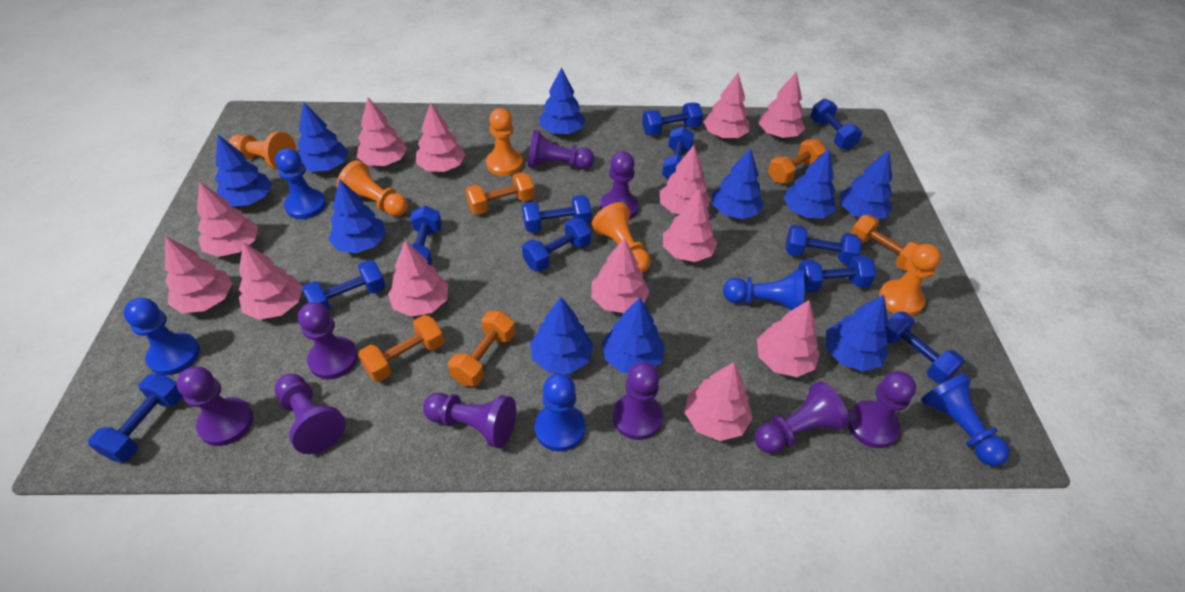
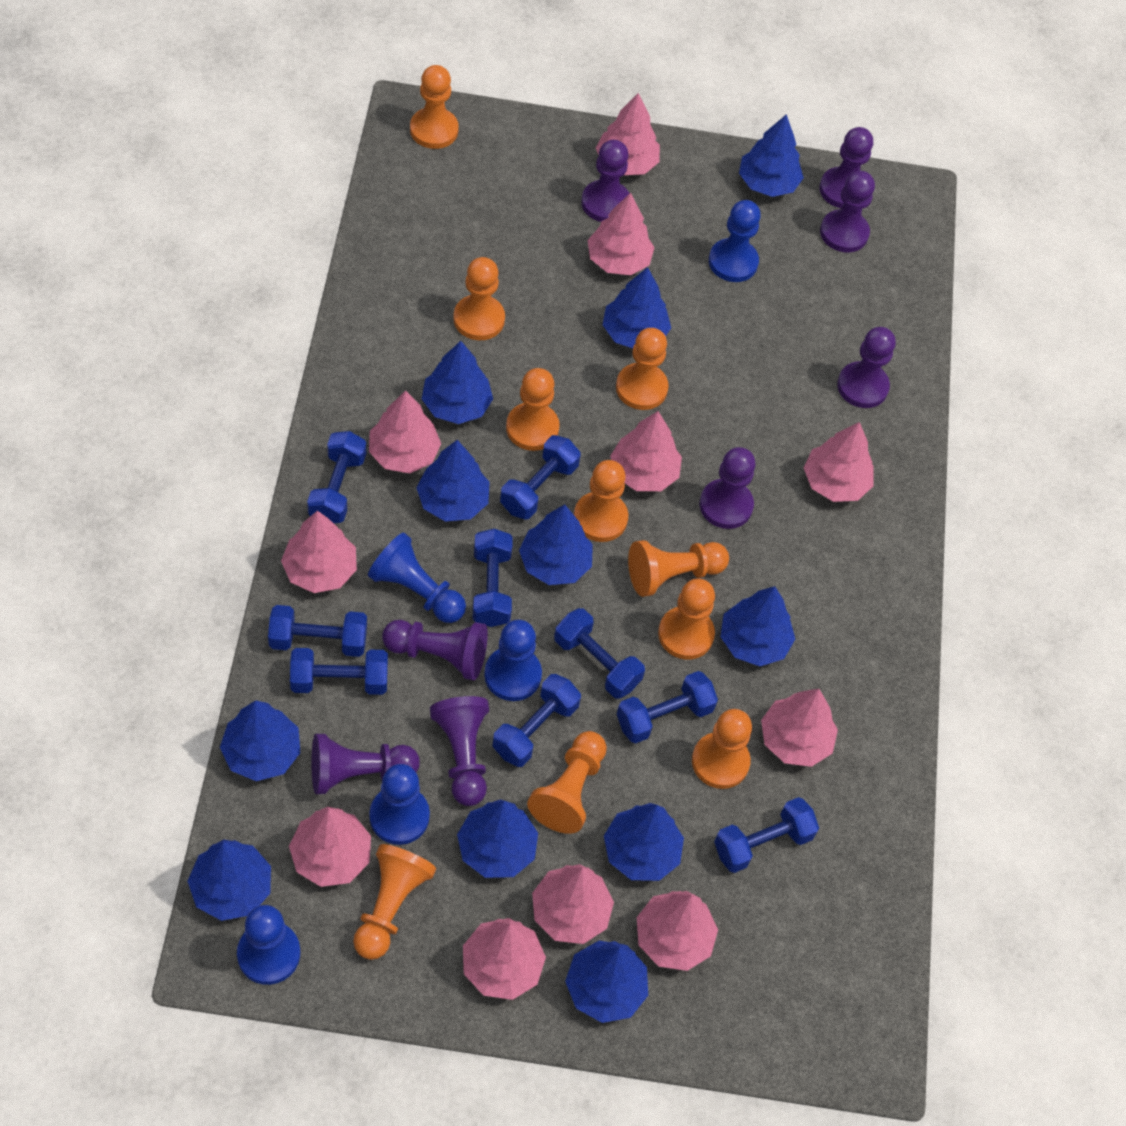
blue dumbbell: [88,373,183,462] [302,260,385,311] [399,206,442,266] [522,195,591,232] [522,217,591,271] [642,102,703,136] [662,126,694,179] [785,225,861,264] [798,255,876,292] [810,98,863,150] [886,312,965,384] = 11 -> [268,605,367,657] [290,648,388,695] [307,431,366,523] [473,529,512,627] [492,674,581,767] [500,435,581,519] [554,608,645,699] [617,671,718,743] [714,797,819,873] = 9
blue tree: [215,135,272,207] [297,102,348,172] [328,179,386,253] [530,297,593,374] [539,67,585,134] [602,298,665,373] [712,148,764,219] [783,149,836,218] [826,295,889,371] [840,150,893,219] = 10 -> [187,840,271,921] [220,700,300,781] [416,440,490,521] [422,341,493,424] [457,799,538,878] [519,504,593,585] [565,941,648,1023] [603,267,671,348] [604,803,684,881] [720,586,795,666] [739,114,804,197] = 11
orange dumbbell: [358,315,444,382] [448,311,515,387] [465,172,534,215] [768,139,826,184] [851,215,922,271] = 5 -> none = 0
orange pawn: [228,132,296,170] [337,160,408,217] [486,108,523,176] [592,202,651,272] [879,244,941,316] = 5 -> [353,844,436,960] [410,65,459,149] [453,257,505,340] [506,368,560,451] [527,731,607,834] [574,460,628,542] [616,328,669,410] [628,540,729,597] [658,578,715,660] [692,709,752,789] = 10
pink tree: [165,236,232,313] [197,182,258,257] [239,242,302,320] [357,97,407,166] [388,240,448,317] [416,102,466,172] [591,238,650,313] [660,145,711,214] [663,189,717,262] [685,362,753,441] [703,73,749,138] [757,300,820,377] [758,72,805,138] = 13 -> [281,511,357,593] [289,807,371,887] [369,390,441,473] [463,918,546,1000] [532,864,614,944] [587,193,655,275] [596,93,660,175] [610,411,682,491] [637,891,718,971] [761,689,838,767] [804,422,874,502] = 11
purple pawn: [177,367,253,446] [275,374,346,454] [298,302,358,379] [423,392,516,449] [528,130,594,169] [600,151,639,219] [613,362,663,440] [755,381,849,454] [848,371,916,448] = 9 -> [311,734,420,794] [382,620,488,681] [430,696,489,806] [581,140,629,222] [699,447,756,529] [819,127,873,208] [820,171,875,252] [837,327,896,408] = 8

